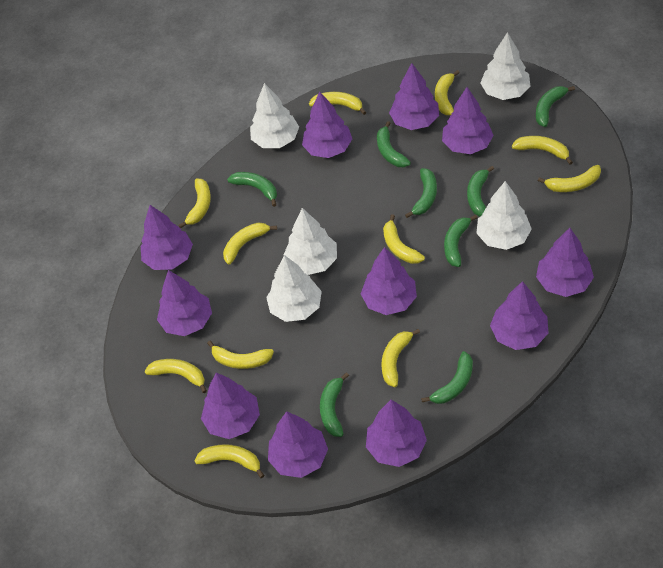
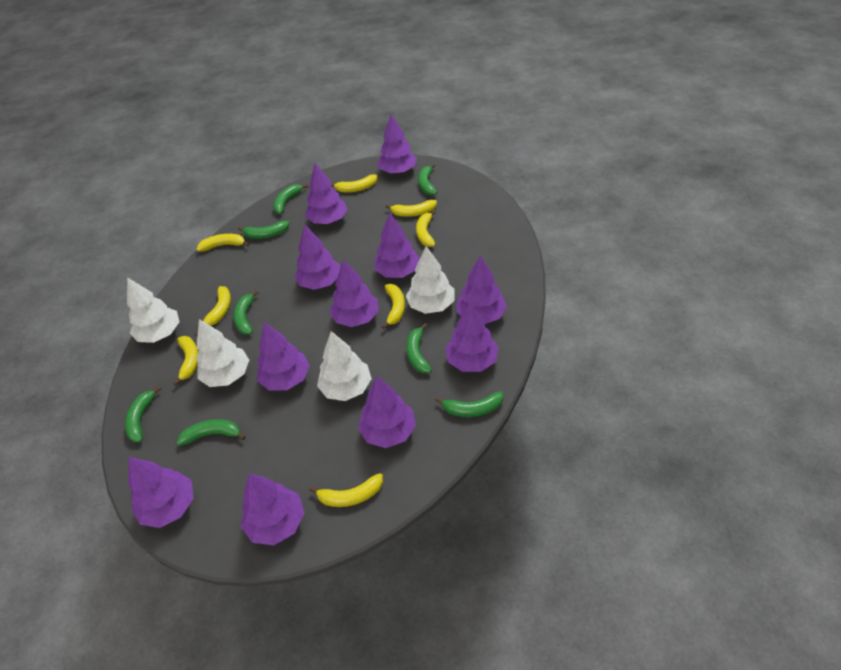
white tree: [250,83,299,148] [266,255,322,322] [284,208,337,275] [476,181,532,250] [480,32,530,100] = 5 -> [127,277,179,343] [196,319,249,387] [317,331,372,401] [406,246,455,314] = 4
yellow banana: [144,359,207,393] [178,179,211,228] [195,444,265,478] [207,341,274,369] [223,223,277,264] [309,92,366,115] [381,329,420,387] [383,214,425,264] [435,70,460,115] [512,136,573,165] [538,165,601,192] = 11 -> [173,336,199,385] [196,234,249,252] [196,286,231,329] [309,473,383,507] [331,174,378,193] [381,284,405,329] [386,200,437,217] [416,210,436,247] = 8

